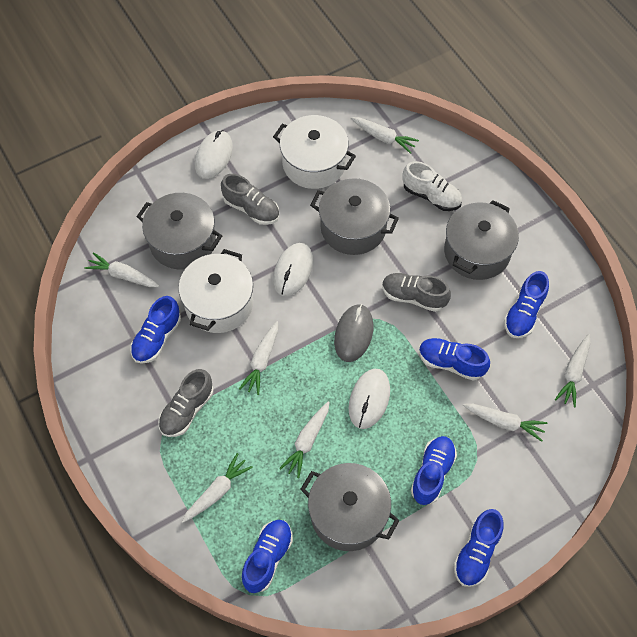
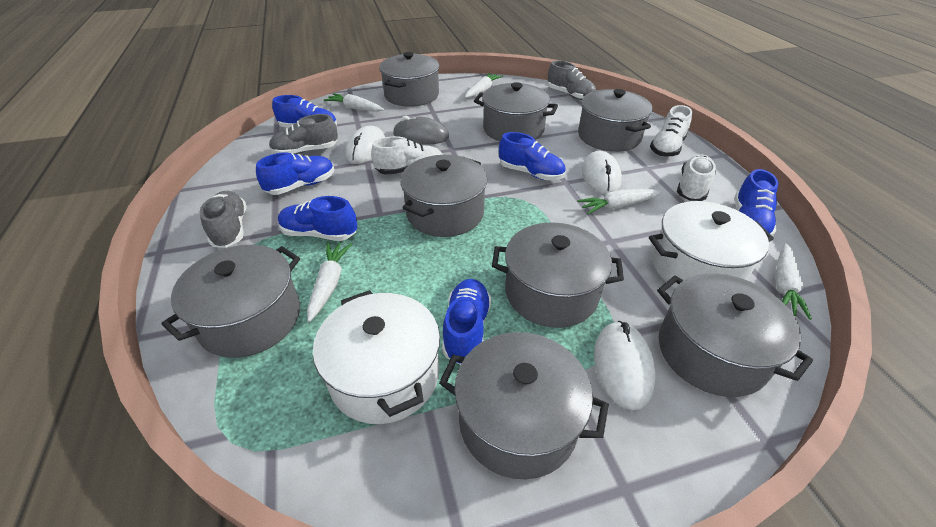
grey pot: [136,193,222,270] [300,463,400,551] [310,178,399,255] [444,200,519,280] = 4 -> [161,245,300,358] [379,52,439,107] [400,155,487,237] [439,332,609,479] [474,82,558,141] [492,222,624,328] [578,89,652,152] [657,273,813,397] = 8
white carrot: [84,252,159,287] [182,453,253,523] [239,321,278,395] [279,401,330,478] [351,117,419,154] [463,404,547,442] [555,334,591,407] = 7 -> [307,243,352,322] [324,93,384,112] [465,73,503,98] [577,189,662,214] [775,243,812,320] = 5
white shoe: [402,161,462,211] = 1 -> [371,136,443,175] [650,105,692,157] [677,155,716,201] = 3

